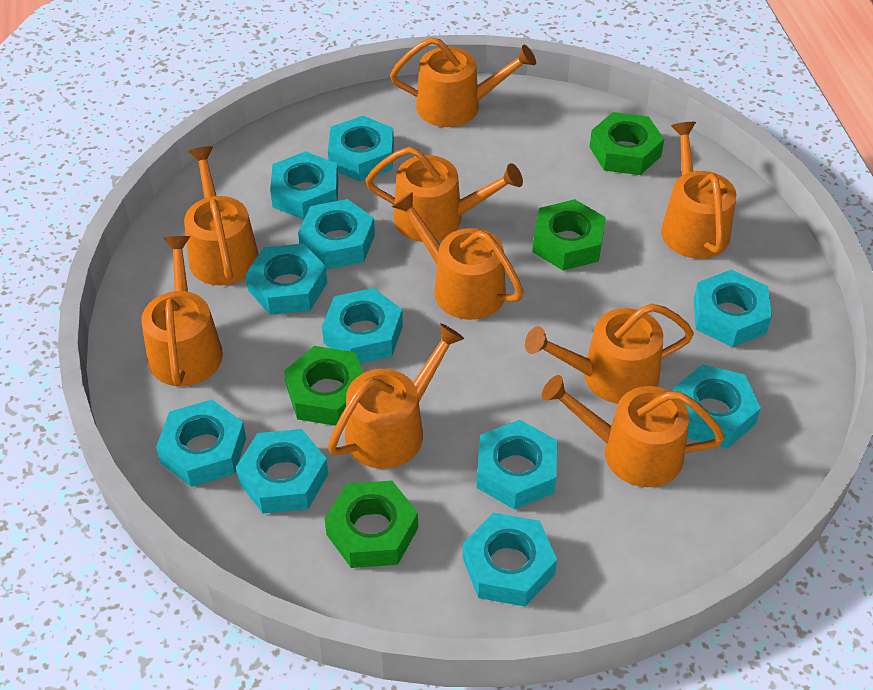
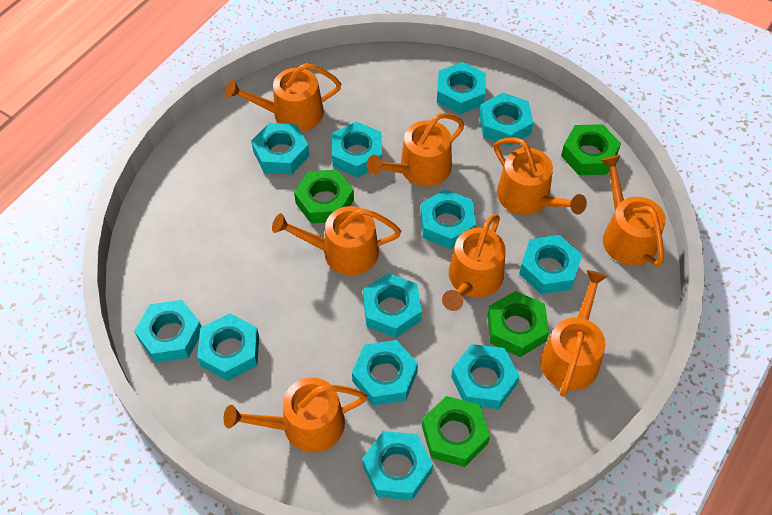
orange watering can: [141,236,223,386] [184,146,259,285] [328,323,464,469] [365,147,523,242] [390,37,536,127] [392,192,524,320] [525,304,694,404] [542,375,725,487] [661,122,736,259] = 9 -> [223,377,367,453] [225,63,341,132] [272,206,401,275] [367,113,464,187] [442,214,506,311] [494,138,587,215] [540,270,608,397] [601,155,666,267] = 8
turquoise nut: [156,400,246,487] [236,429,328,514] [246,243,327,315] [270,151,338,220] [298,199,375,270] [322,288,403,364] [328,116,394,182] [463,513,557,606] [477,420,557,510] [673,364,761,448] [694,270,772,347] = 11 -> [134,300,202,363] [197,313,259,381] [251,123,309,174] [332,121,382,177] [352,340,418,405] [362,431,433,500] [363,273,422,338] [420,189,476,249] [437,62,486,114] [451,344,519,409] [479,92,533,147] [519,235,582,294] = 12

